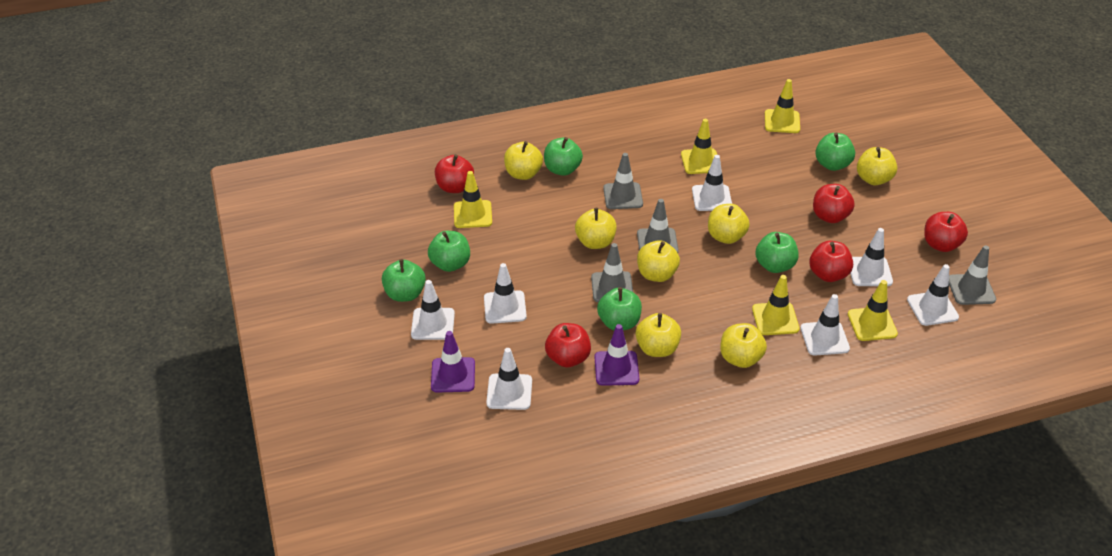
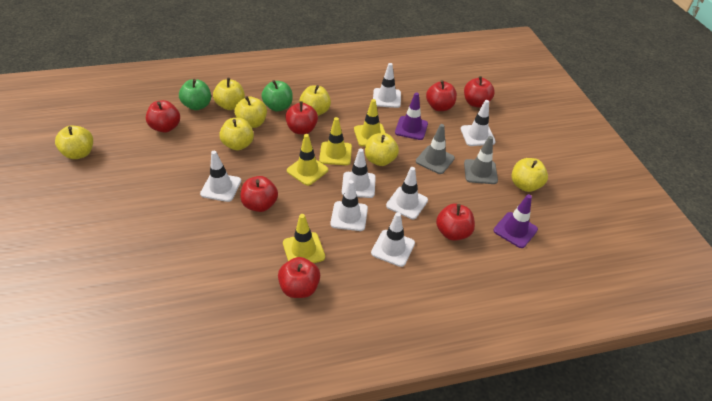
green apple: [382,259,426,302] [428,231,470,272] [544,137,583,176] [597,287,642,330] [755,232,799,273] [815,132,855,171] = 6 -> [179,79,211,110] [261,80,293,111] = 2
grey traffic cone: [591,243,633,302] [603,153,643,209] [637,199,679,253] [949,245,996,305] = 4 -> [416,124,455,174] [464,136,498,184] = 2
red apple: [435,154,474,193] [545,323,591,368] [809,241,853,282] [813,184,855,223] [924,212,968,252] = 5 -> [146,100,180,133] [240,176,278,212] [278,257,320,298] [285,101,318,134] [426,80,457,111] [436,204,475,241] [464,76,495,108] = 7
yellow traffic cone: [454,171,492,228] [681,119,717,174] [752,275,799,335] [765,79,800,133] [848,280,898,341] = 5 -> [283,214,325,263] [287,134,328,186] [319,117,352,165] [354,99,385,146] = 4

